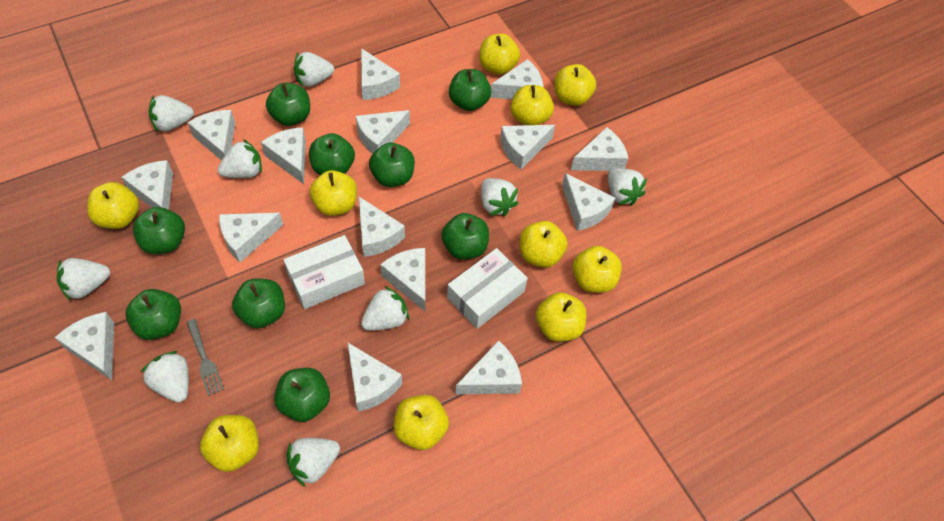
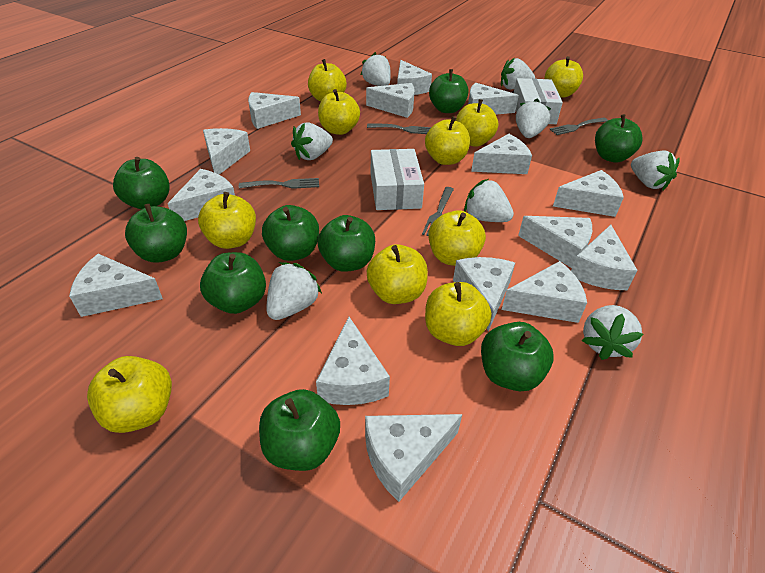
grey fork: [186,319,224,396] = 1 -> [239,178,319,189] [367,123,431,134] [422,187,454,236] [549,118,608,135] = 4
white strawberry: [57,258,110,301] [140,351,189,403] [148,95,194,132] [218,139,262,178] [286,438,340,487] [294,52,334,87] [361,286,409,331] [481,178,518,217] [608,168,647,206] = 9 -> [267,262,322,320] [291,122,333,160] [361,52,391,86] [464,179,514,222] [501,58,535,89] [516,99,551,138] [581,305,643,360] [631,150,680,190] = 8

